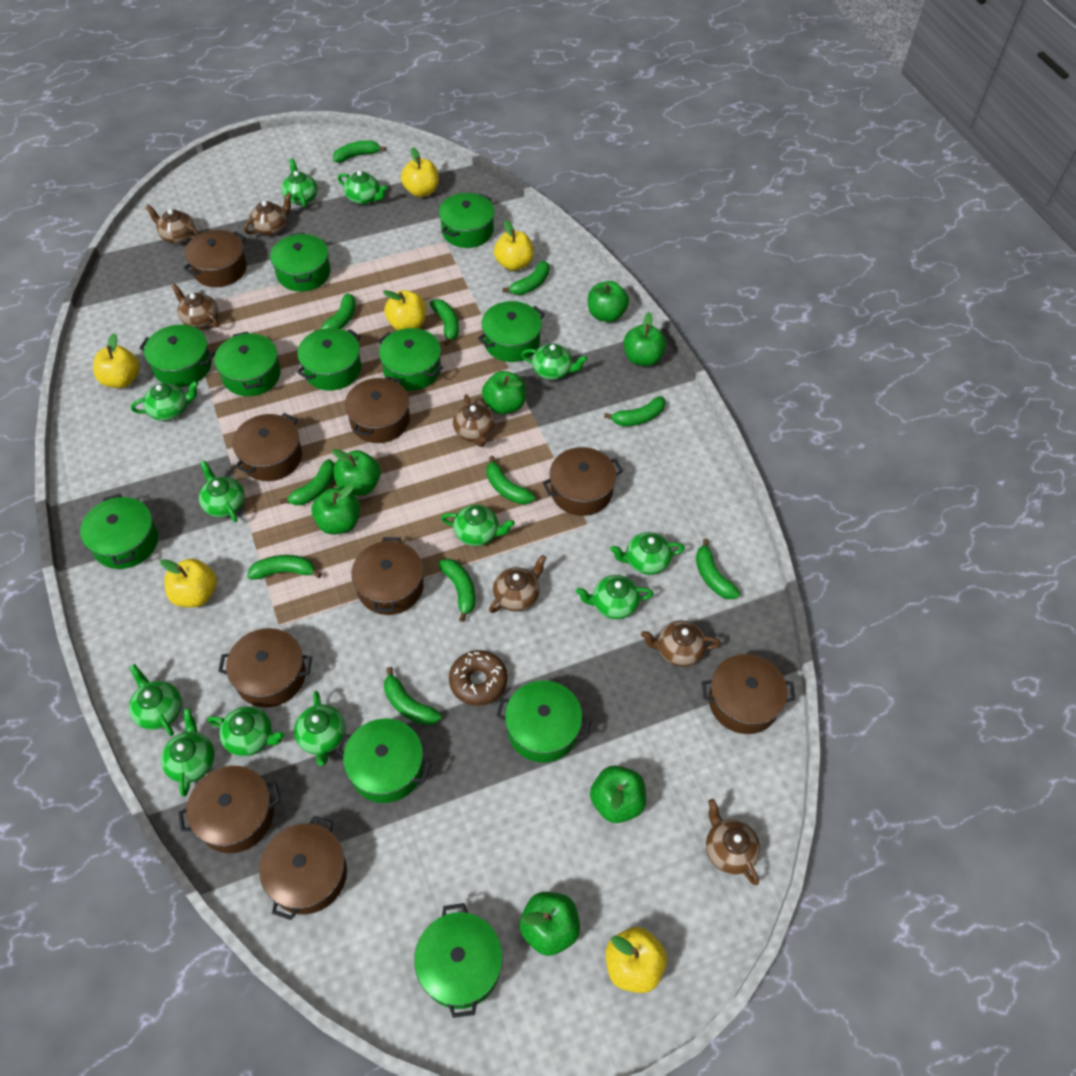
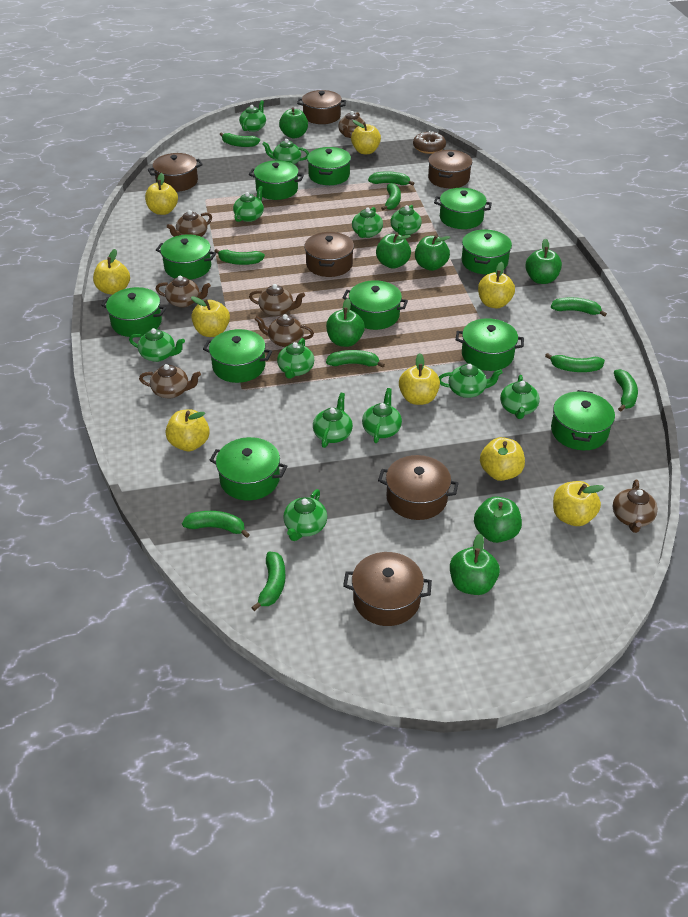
brown pot: [178,766,280,853] [183,230,247,287] [218,628,312,708] [233,413,302,481] [259,816,347,920] [345,376,410,443] [351,537,424,615] [542,447,623,516] [702,654,796,734] = 9 -> [148,153,203,192] [297,90,346,124] [304,232,354,277] [343,552,432,626] [378,455,459,520] [428,150,472,188] = 6
green banana: [247,555,322,579] [280,459,335,505] [314,293,356,332] [333,140,386,163] [384,667,442,725] [430,299,459,346] [438,559,476,622] [486,456,535,504] [502,261,550,295] [604,396,666,426] [696,538,740,599] = 11 -> [182,511,250,538] [214,249,265,265] [220,132,260,147] [251,552,286,611] [326,350,385,368] [368,171,414,186] [381,183,401,211] [545,353,605,372] [551,297,607,317] [614,369,638,412] = 10
yellow apple: [93,333,140,388] [160,559,217,607] [383,290,426,330] [401,147,439,197] [494,220,534,271] [606,927,667,993] = 6 -> [93,249,130,295] [145,173,178,215] [166,409,210,451] [191,296,230,337] [351,120,381,154] [399,353,440,405] [478,262,515,308] [480,437,525,481] [553,481,605,526] = 9

